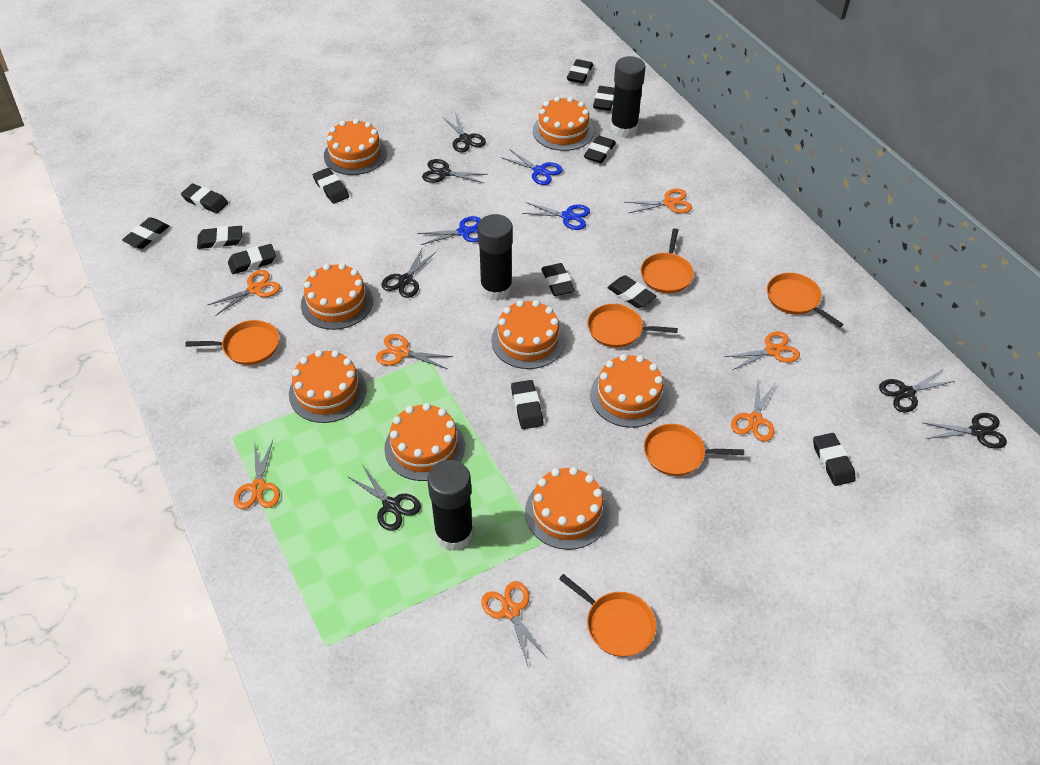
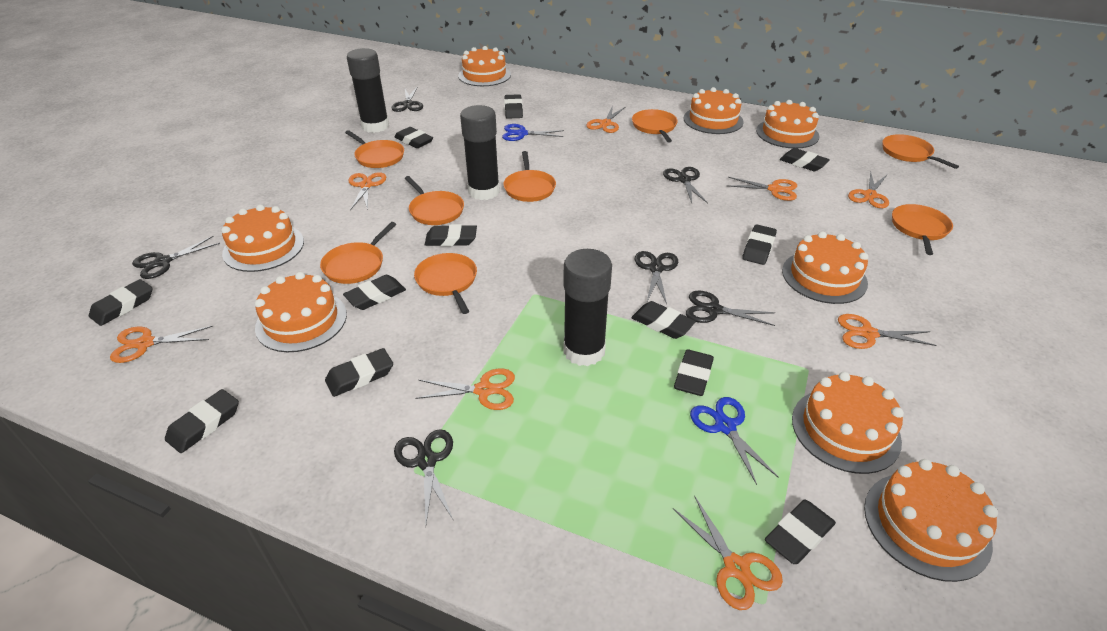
blue scissors: [417,216,481,245] [501,150,563,185] [522,202,590,230] = 3 -> [502,124,564,141] [690,397,779,485] = 2
orange pan: [185,320,279,365] [559,574,656,657] [587,304,678,348] [641,228,694,293] [644,424,744,476] [767,273,843,328] = 6 -> [320,222,396,284] [345,130,404,168] [405,176,464,225] [414,253,477,314] [503,151,556,202] [632,109,678,143] [882,134,959,169] [892,204,953,255] = 8
orange scissors: [208,270,280,316] [234,440,280,509] [376,334,453,369] [481,581,548,666] [624,188,692,213] [724,331,800,370] [731,380,776,442] = 7 -> [110,326,213,363] [348,172,386,210] [415,368,515,410] [586,106,625,133] [673,495,783,610] [726,177,797,201] [838,314,937,349] [848,172,889,208] = 8

